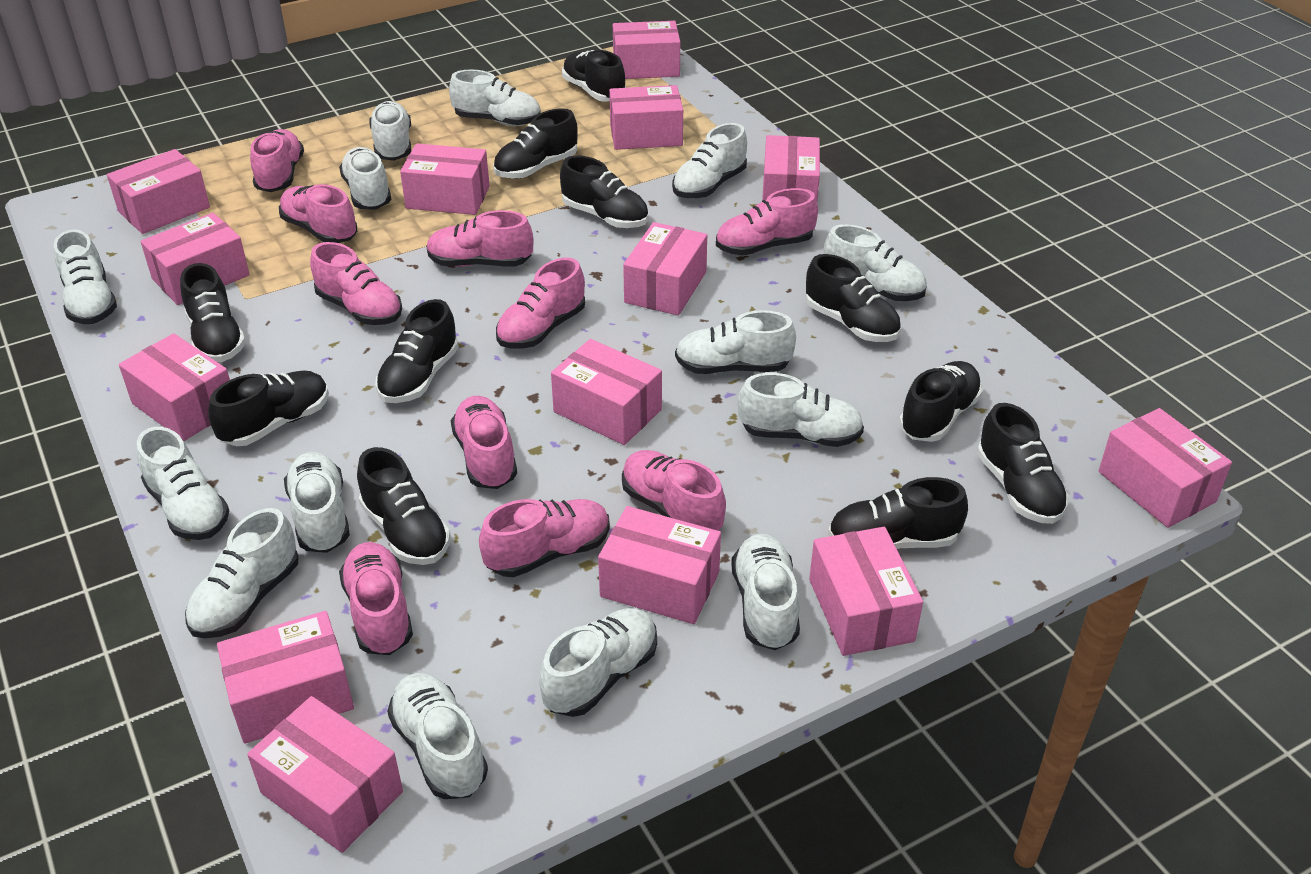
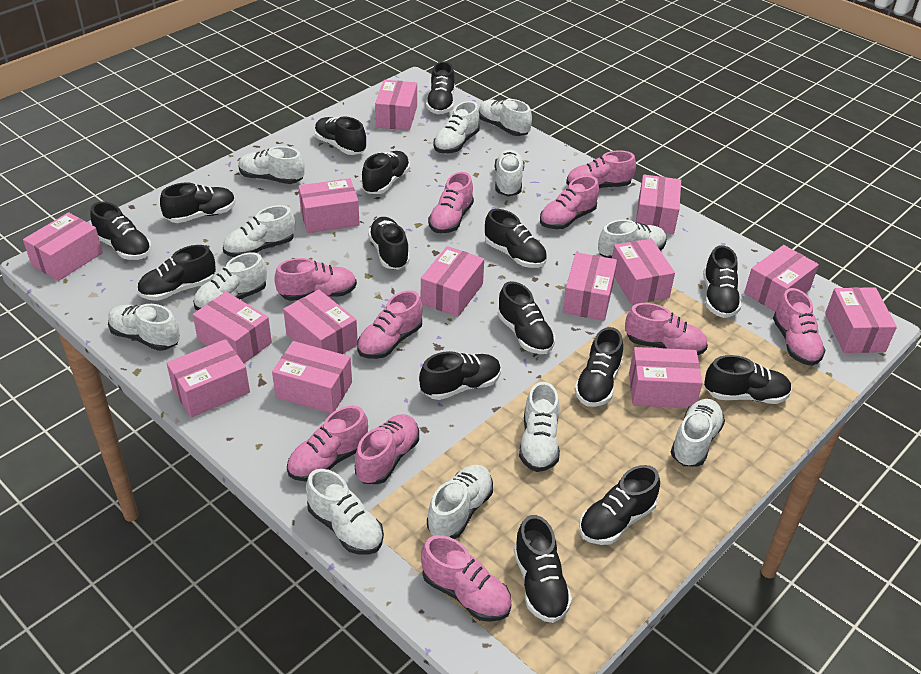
black shoe: [180,263,246,362] [208,370,329,446] [357,447,451,565] [375,299,459,403] [493,108,578,179] [560,156,648,228] [562,50,626,102] [806,254,901,342] [828,477,968,549] [899,361,983,442] [977,403,1069,524] = 11 -> [90,202,152,260] [137,245,216,301] [160,182,236,223] [314,117,366,155] [362,151,410,194] [368,217,410,270] [419,351,501,400] [426,61,455,114] [485,209,547,268] [497,281,555,354] [514,515,572,623] [574,327,623,407] [579,465,660,545] [703,245,741,318] [704,355,792,404] = 15
white shoe: [54,230,117,324] [137,427,229,540] [185,508,298,638] [284,452,350,553] [339,147,391,210] [369,101,411,161] [387,673,488,799] [449,70,541,126] [539,608,657,717] [672,123,747,199] [675,310,796,374] [731,534,800,650] [738,373,864,447] [824,224,927,301] = 14 -> [108,304,180,351] [193,252,267,310] [223,205,295,257] [238,146,305,184] [306,469,384,555] [427,465,493,539] [433,101,480,153] [479,99,532,136] [495,150,524,197] [519,382,560,472] [598,220,667,258] [671,399,725,467] = 12

